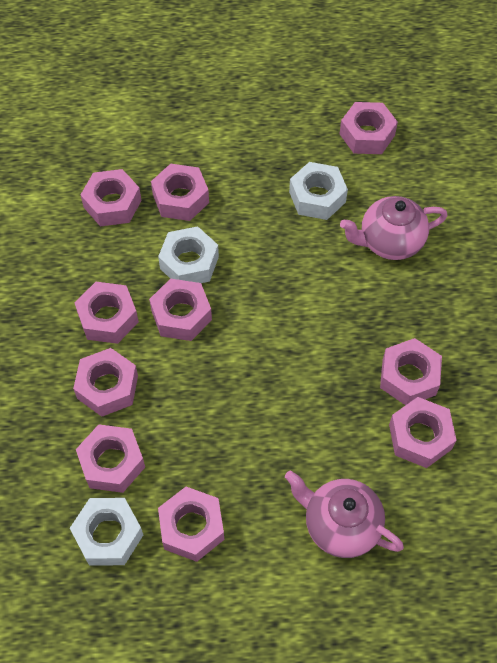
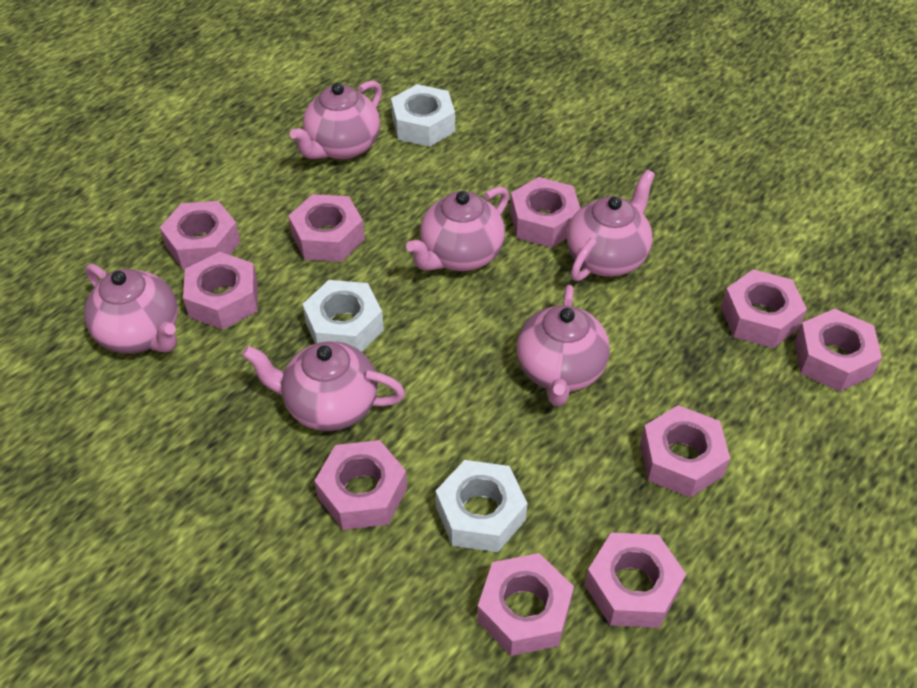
pink teapot: [285,470,404,558] [340,196,448,260] = 2 -> [84,264,178,354] [242,341,405,431] [290,80,382,160] [406,186,509,271] [517,285,610,406] [567,169,655,281] = 6

